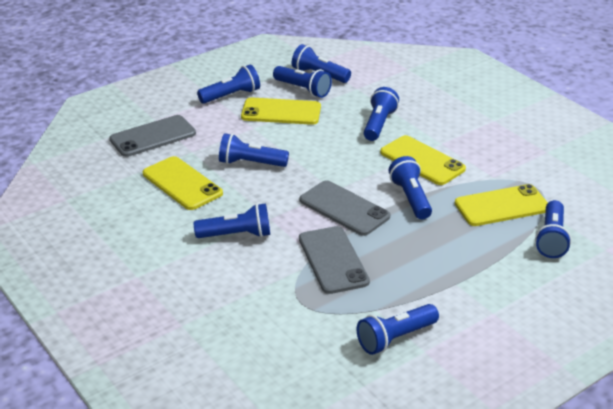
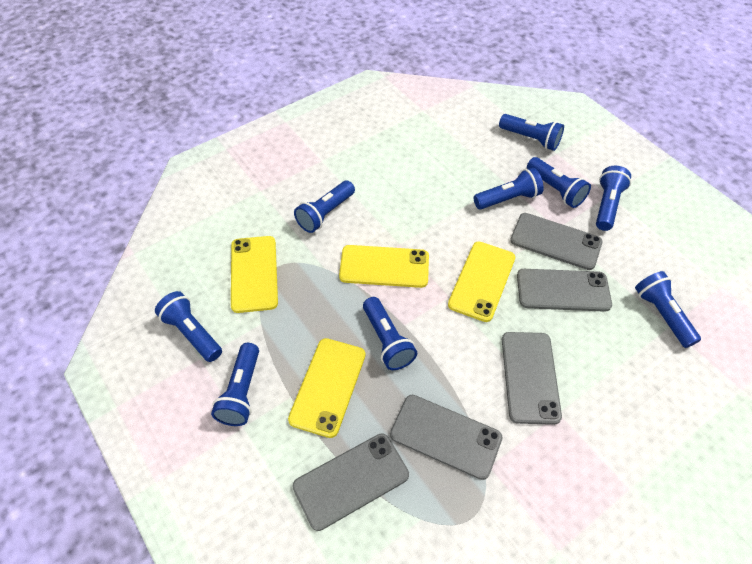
grey phone: [109,115,196,157] [299,226,370,294] [300,180,390,236] = 3 -> [293,433,409,531] [390,395,502,480] [502,332,562,425] [510,213,603,270] [517,269,612,312] = 5

